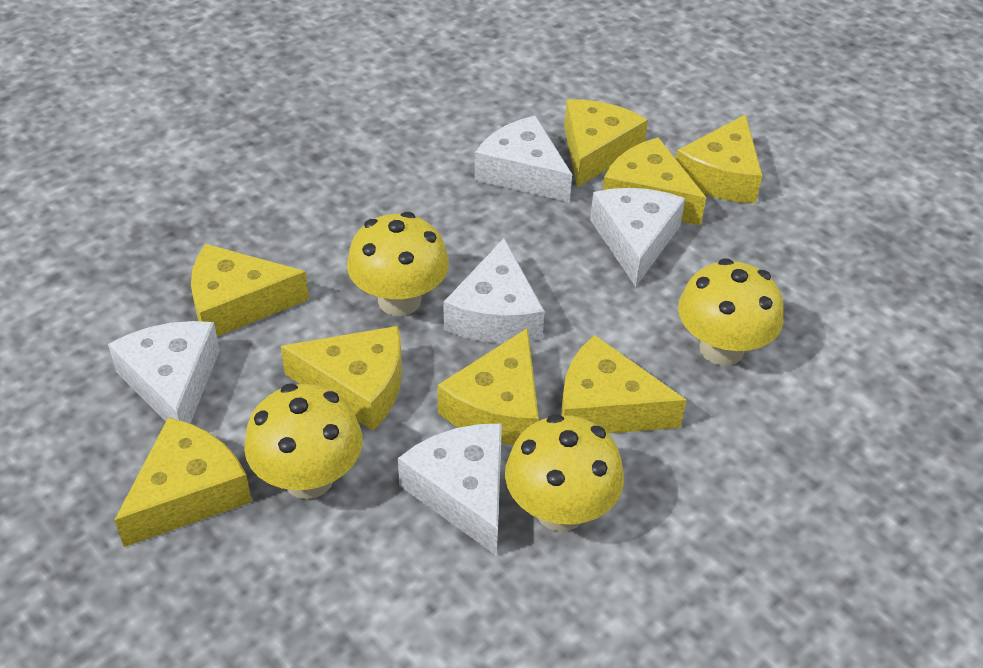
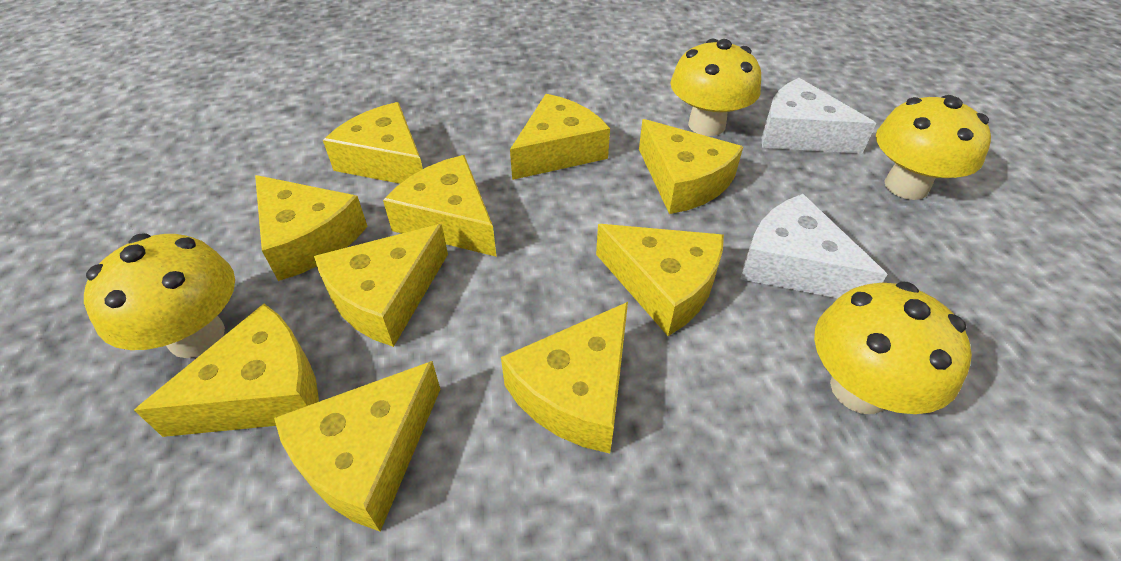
white cheese: [108,321,220,423] [398,424,502,556] [444,238,545,344] [475,116,572,202] [590,188,685,287] = 5 -> [741,194,888,298] [762,78,877,154] = 2
yellow cheese: [115,417,252,547] [191,244,309,337] [281,326,402,431] [438,328,539,445] [561,335,687,434] [564,99,648,187] [603,137,706,225] [676,114,762,203] = 8 -> [134,304,319,437] [255,175,368,281] [274,361,440,531] [314,224,448,347] [323,102,423,184] [383,155,497,257] [501,302,628,453] [510,94,610,180] [596,224,724,336] [639,119,743,214] = 10

